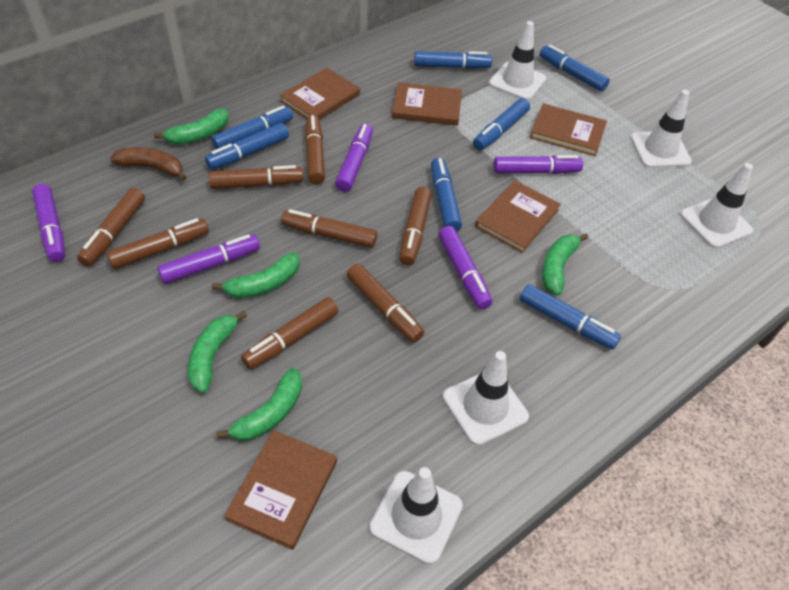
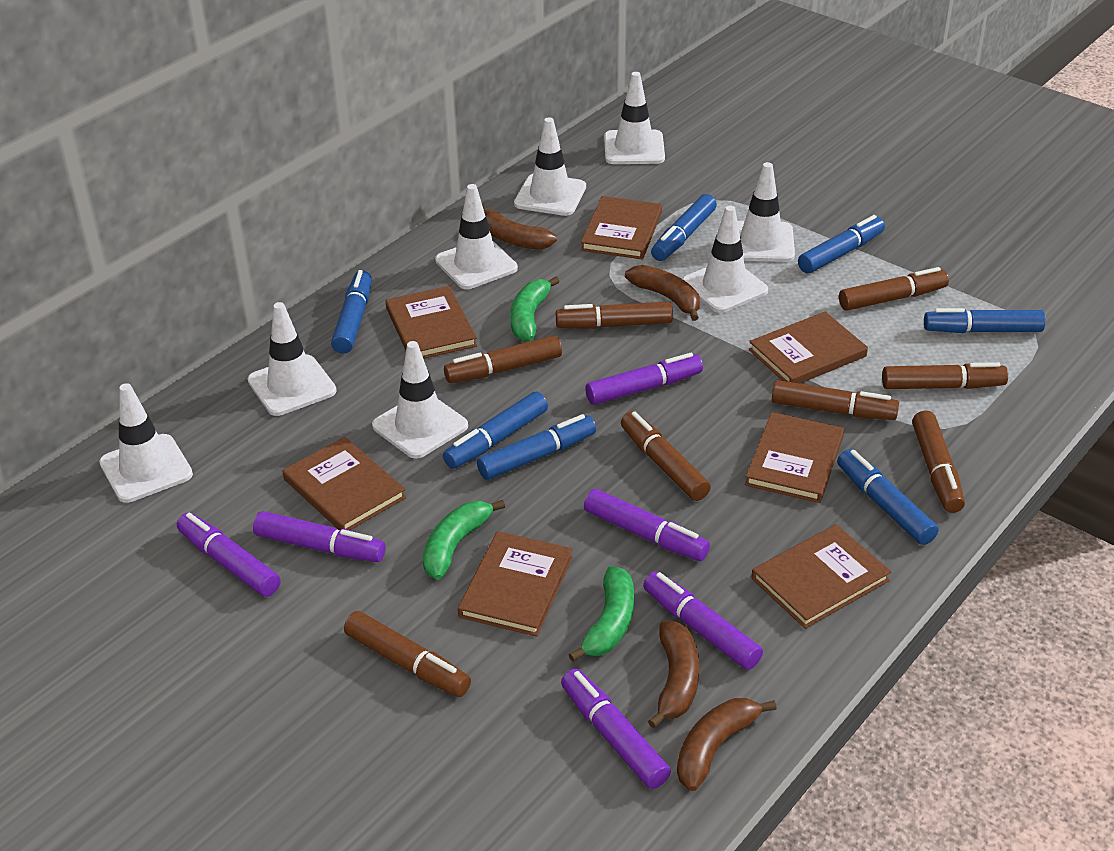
brown banana: [110,147,187,181] = 1 -> [482,205,557,250] [625,265,700,321] [648,621,700,728] [677,698,777,791] = 4
brown book: [224,430,337,550] [280,68,360,120] [392,82,462,126] [475,180,561,253] [530,103,607,156] = 5 -> [283,437,406,530] [386,286,477,359] [458,531,573,637] [581,196,662,259] [745,412,844,503] [749,312,868,383] [751,524,891,629] = 7
green banana: [154,109,229,144] [188,311,247,393] [212,252,300,298] [216,368,302,441] [542,234,588,295] = 5 -> [423,500,505,580] [510,277,560,342] [568,566,634,662] = 3
purple marker: [32,184,65,262] [157,234,260,284] [335,124,373,192] [438,226,492,309] [493,155,583,174] = 5 -> [177,513,281,597] [253,511,386,562] [561,669,671,789] [584,489,710,561] [585,353,703,405] [643,571,763,670] = 6
white traffic cone: [370,467,463,564] [443,351,529,446] [489,21,546,100] [630,90,692,168] [680,163,753,248] = 5 -> [99,383,193,503] [248,302,337,416] [372,341,468,459] [435,184,518,289] [514,117,586,216] [604,72,665,164] [682,205,768,313] [738,162,795,262] = 8

